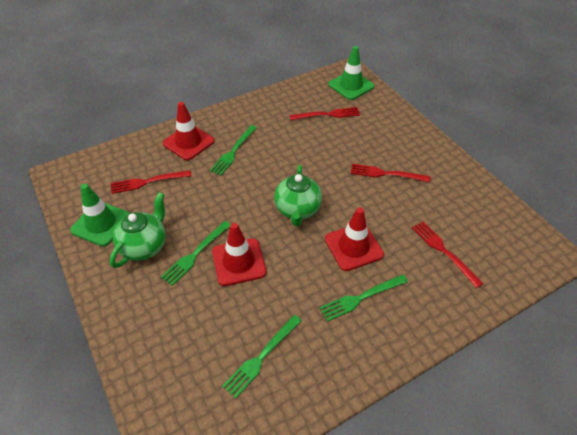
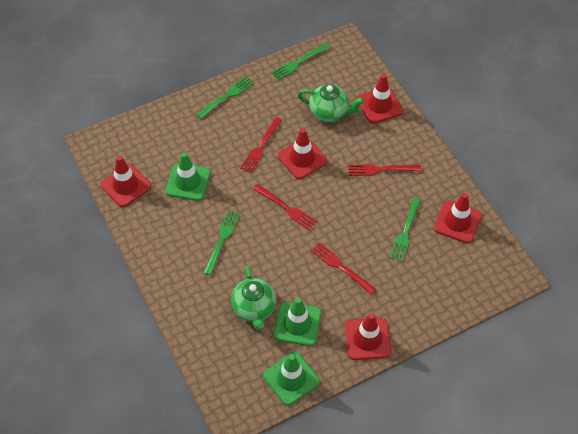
green traffic cone: [70,184,130,246] [328,46,374,100] = 2 -> [165,152,211,201] [263,352,320,406] [274,298,321,346] = 3
red traffic cone: [163,102,214,160] [212,223,267,286] [325,207,384,271] = 3 -> [100,156,151,207] [278,128,327,179] [345,313,391,360] [357,74,403,124] [434,193,482,243] = 5

